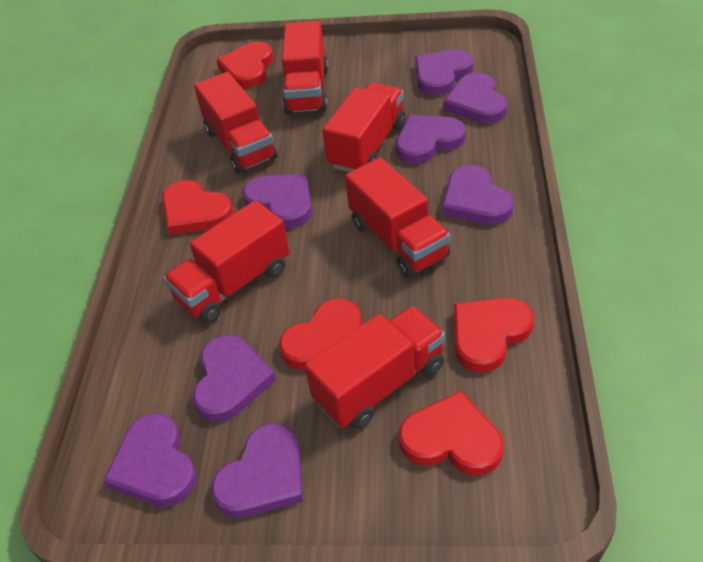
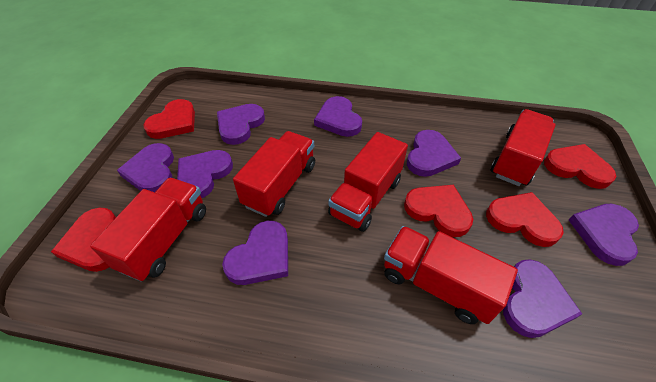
red truck: [163,200,290,324] [194,72,278,173] [282,21,328,115] [305,306,445,429] [322,82,406,172] [345,157,450,278] = 6 -> [90,178,206,282] [233,131,315,217] [328,132,408,232] [384,226,518,324] [490,109,556,186] = 5

